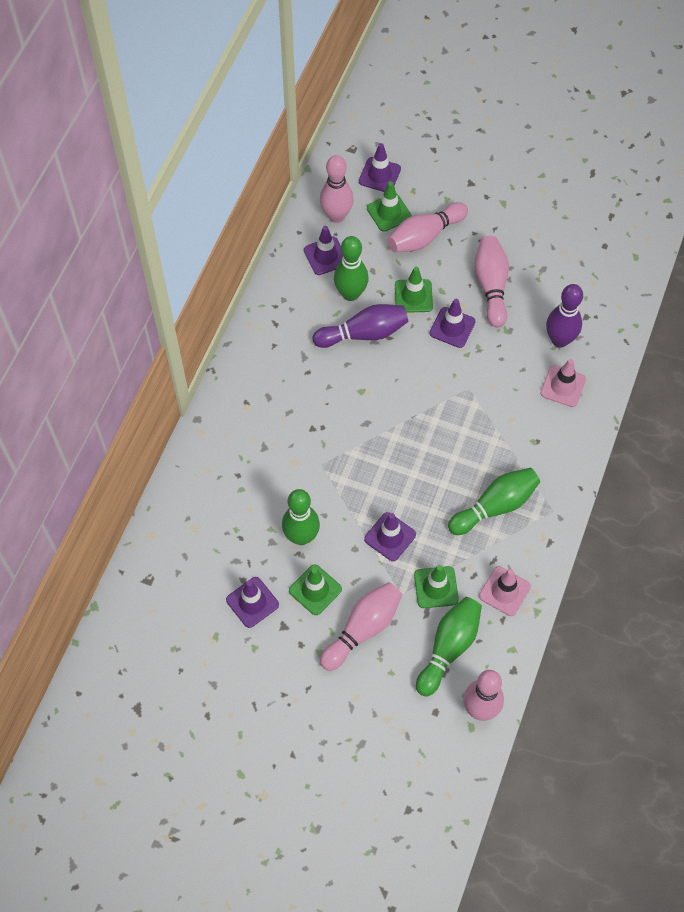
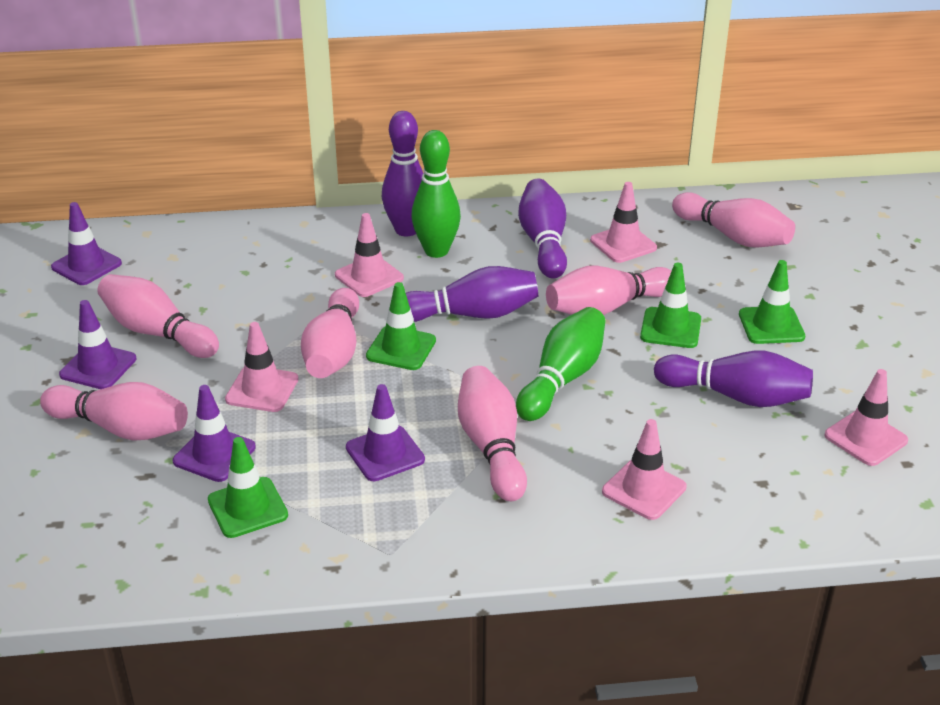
green bowling pin: [282,489,320,545] [334,236,369,301] [416,597,482,697] [448,468,540,535] = 4 -> [411,130,461,258] [516,307,605,421] = 2
pink bowling pin: [320,155,354,223] [320,582,402,671] [387,202,468,252] [463,670,504,721] [474,236,509,327] = 5 -> [40,382,188,440] [97,274,219,358] [301,288,359,378] [458,366,527,501] [546,265,671,315] [672,192,795,248] = 6
pink traffic cone: [479,566,531,616] [540,359,586,407] = 2 -> [225,322,299,412] [335,213,404,297] [590,182,657,263] [602,419,686,520] [824,369,908,466] = 5
purple bowling pin: [313,304,408,348] [546,284,583,348] = 2 -> [382,111,424,236] [406,266,538,322] [518,179,567,279] [654,351,813,407] = 4
purple traffic cone: [226,577,279,628] [304,226,343,275] [359,143,401,192] [364,512,416,561] [430,299,475,348] = 5 -> [51,202,122,285] [59,300,136,389] [173,385,256,482] [346,384,425,481] = 4

